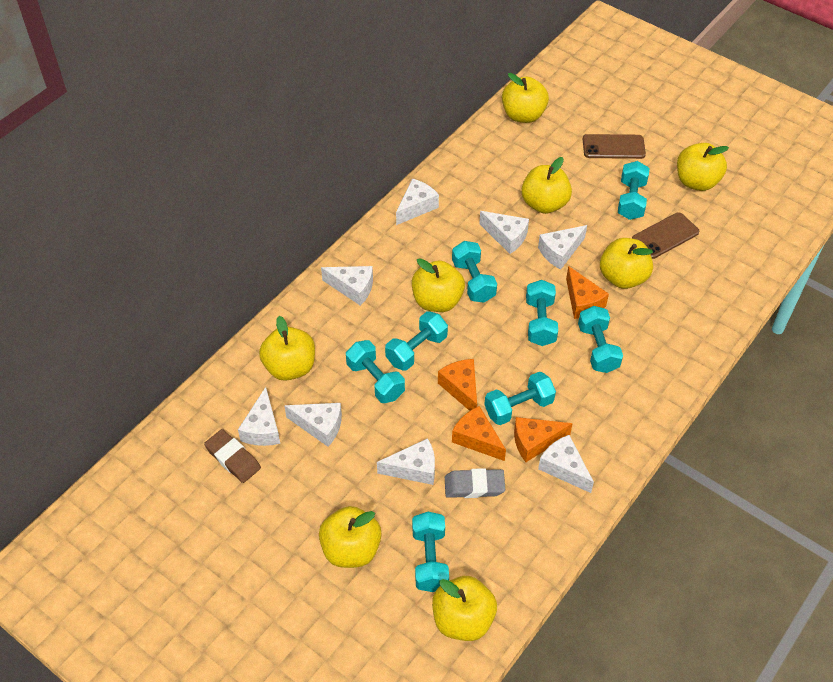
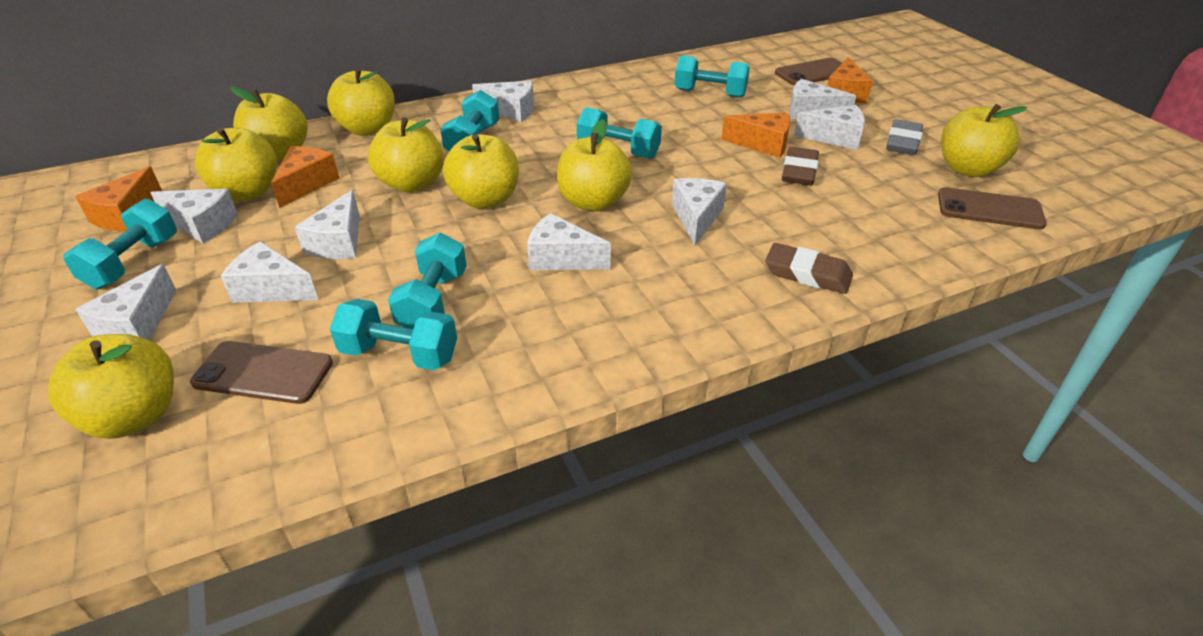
brown eraser: [204,429,261,483] = 1 -> [765,243,853,294] [782,147,819,185] = 2
brown phone: [583,134,646,159] [632,212,699,259] = 2 -> [190,341,333,404] [775,58,842,85] [938,187,1047,229] = 3
turquoise dumbbell: [346,340,405,403] [385,311,448,371] [412,512,449,592] [452,241,497,303] [484,372,556,425] [526,280,558,346] [578,306,623,373] [618,161,649,220] = 8 -> [63,199,177,289] [330,299,457,370] [388,233,467,329] [440,90,500,151] [577,107,662,159] [674,55,750,98] = 6
white cheese: [238,387,280,446] [284,403,342,447] [321,266,373,306] [377,438,435,485] [396,179,439,225] [479,211,529,254] [538,225,587,270] [538,435,594,493] = 8 -> [75,264,176,341] [150,189,238,244] [221,241,318,303] [295,190,359,259] [472,81,534,122] [527,213,611,270] [672,178,727,245] [789,79,856,119] [794,105,865,150] = 9

